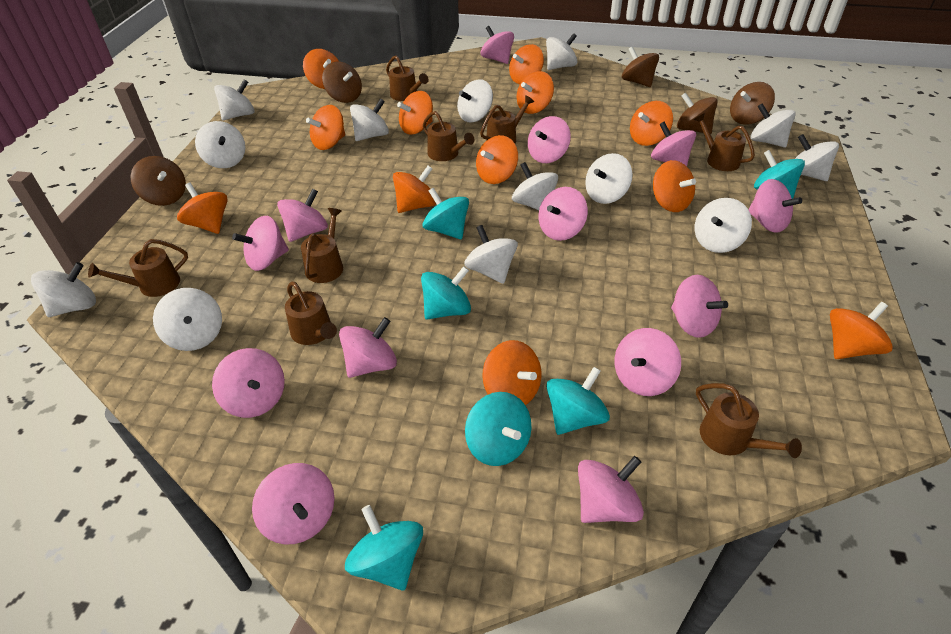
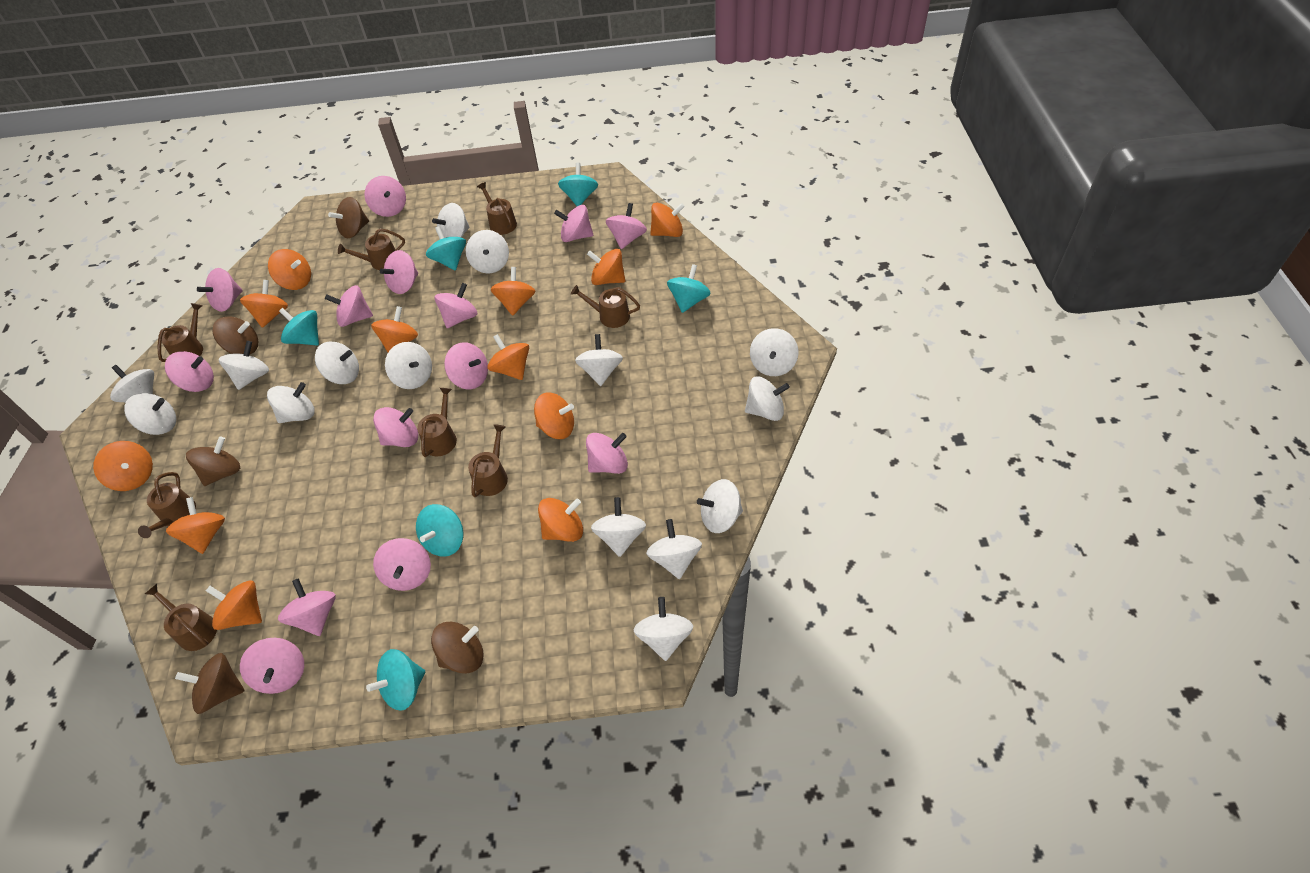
pink spinning top: [212,348,285,418] [232,216,289,271] [252,463,335,545] [277,188,328,242] [339,317,397,378] [481,26,514,64] [528,116,571,163] [539,187,588,241] [578,456,644,523] [614,328,681,396] [651,122,696,166] [671,275,728,338] [748,179,802,233] = 13 -> [165,351,214,392] [197,268,243,312] [240,638,304,694] [278,578,336,636] [325,285,373,327] [364,176,406,217] [373,407,418,447] [373,538,431,591] [380,250,418,294] [434,283,478,328] [444,342,488,389] [554,205,593,242] [586,433,628,474] [606,203,647,249] = 14
white spinning top: [31,262,96,317] [153,288,222,351] [195,121,245,168] [214,79,254,120] [350,98,389,141] [457,79,493,122] [464,225,518,284] [512,162,558,210] [546,33,577,70] [585,153,633,204] [694,198,752,253] [750,103,796,147] [795,134,839,181] = 13 -> [110,365,154,402] [124,393,176,435] [219,341,269,390] [267,382,315,423] [315,342,359,384] [385,342,432,389] [432,203,469,238] [466,230,509,274] [575,334,623,386] [591,497,646,557] [634,597,693,661] [646,519,702,579] [697,479,743,533] [745,376,790,421] [750,328,798,376] = 15

